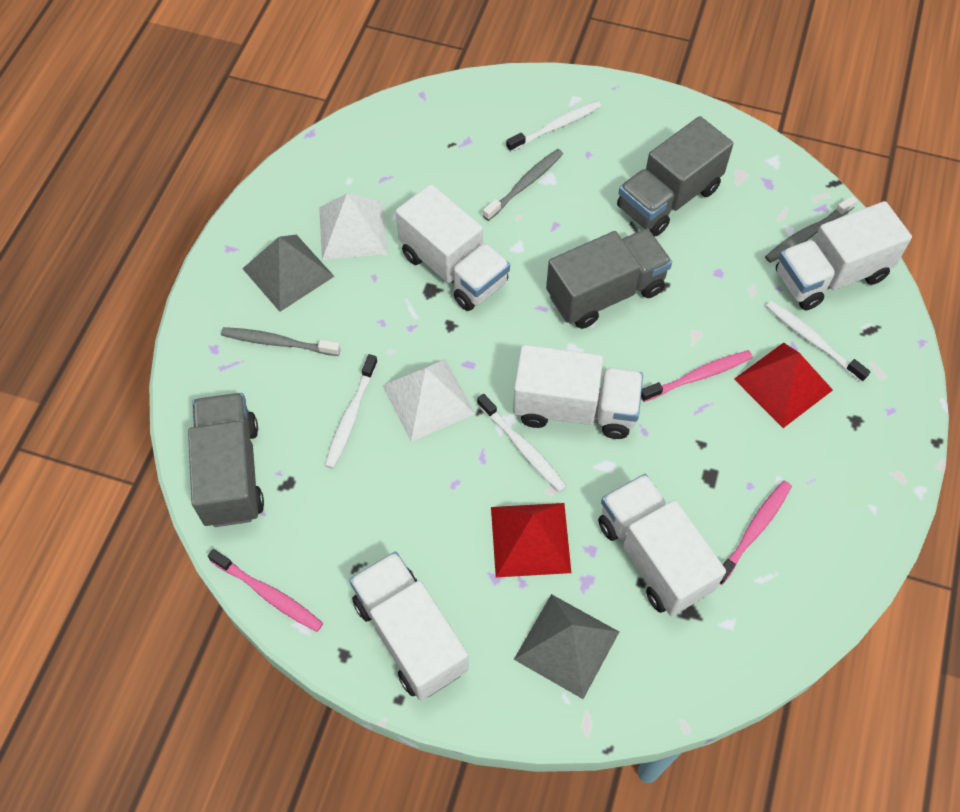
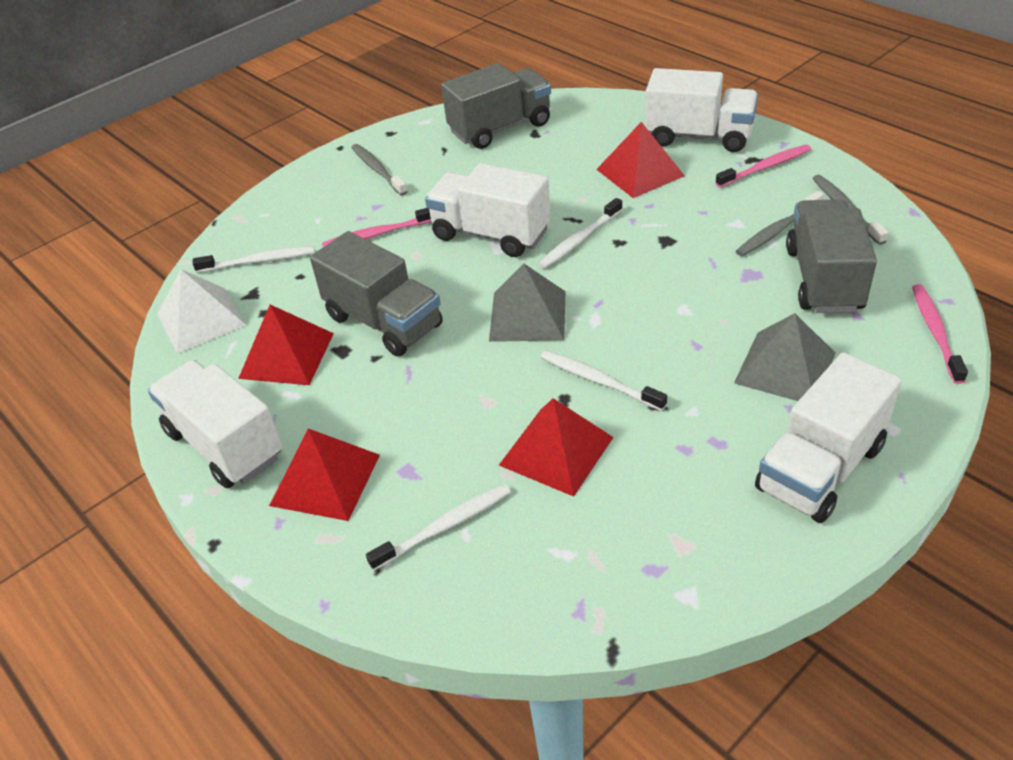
red pyramid: [491,503,571,577] [734,343,833,428] = 2 -> [238,305,334,385] [269,428,380,521] [499,398,614,497] [596,122,685,198] = 4
white pyramid: [319,193,388,260] [382,359,475,442] = 2 -> [157,269,246,354] = 1
white truck: [349,552,469,701] [396,184,510,311] [513,345,643,439] [598,474,726,616] [776,201,912,310] = 5 -> [148,360,283,488] [425,163,551,257] [645,68,758,152] [755,352,902,523] = 4

